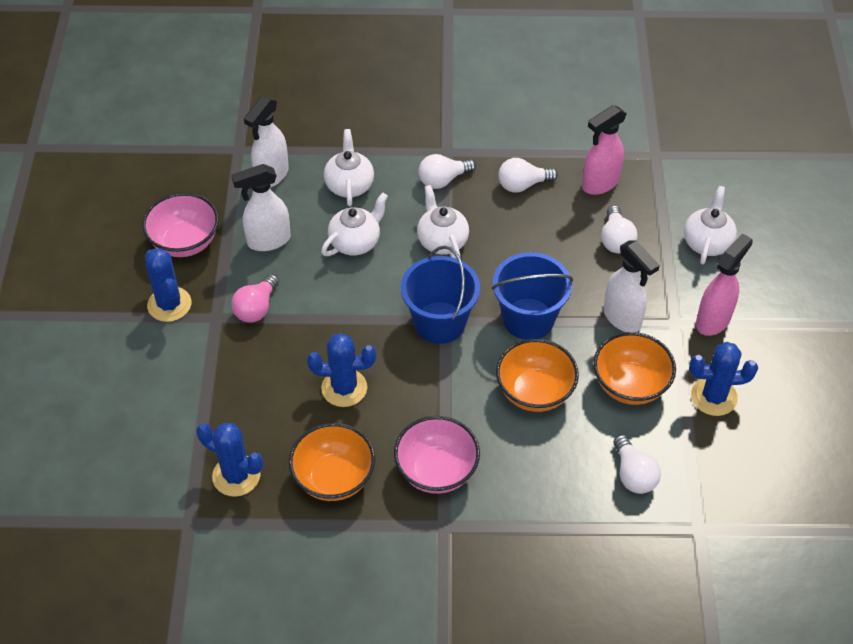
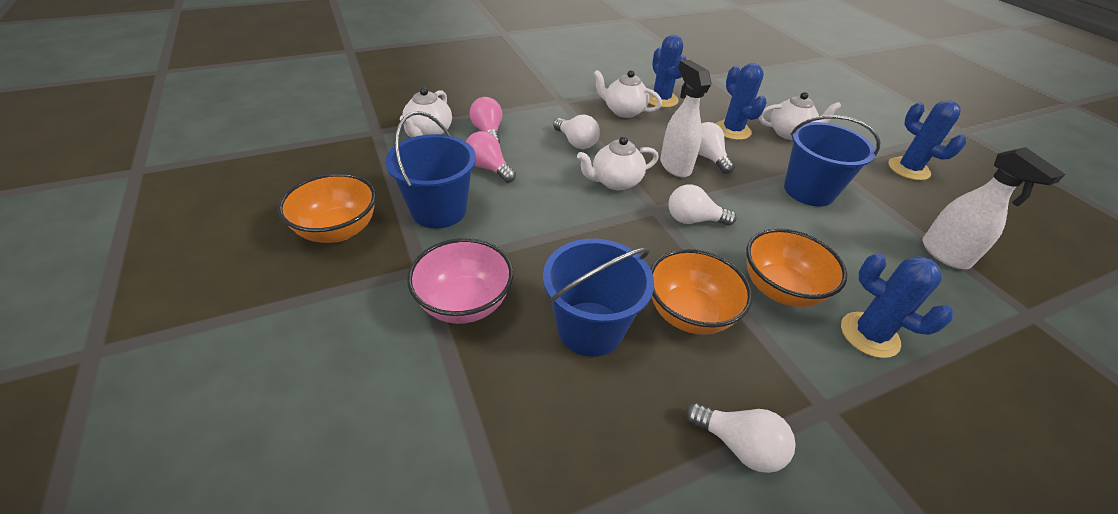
blue bucket: [401,246,480,344] [492,252,573,340] = 2 -> [385,111,476,229] [543,239,654,357] [784,115,881,206] = 3
pink bowl: [142,193,219,257] [394,416,480,494] = 2 -> [407,238,513,324] = 1
pink light bulb: [231,274,279,323] = 1 -> [466,131,516,183] [469,97,502,144] = 2
pink spray bottle: [582,105,627,195] [696,233,753,336] = 2 -> none = 0
white spray bottle: [231,164,291,251] [244,96,289,188] [603,240,660,332] = 3 -> [660,60,711,177] [922,147,1066,269] = 2

